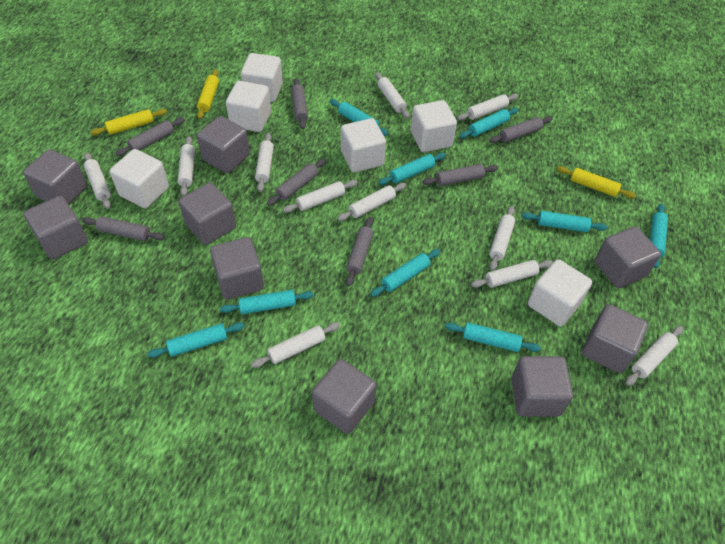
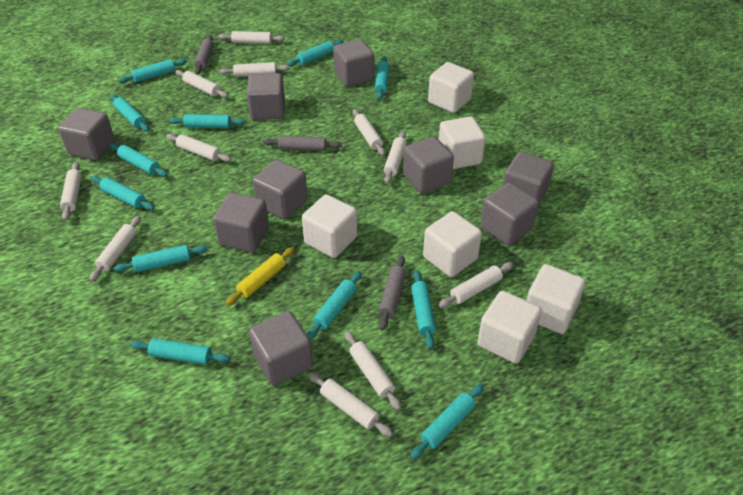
grey rolling pin: [82,216,165,241] [116,117,184,156] [267,159,326,206] [291,78,308,129] [346,217,373,286] [422,164,498,186] [489,116,553,143] = 7 -> [194,35,214,75] [263,136,342,151] [379,256,406,330] = 3
turquoise rolling pin: [147,322,245,358] [220,290,314,314] [330,99,389,136] [370,249,440,297] [378,153,446,185] [445,323,541,352] [459,108,518,138] [522,211,607,232] [650,204,668,268] = 9 -> [91,176,154,210] [110,94,149,131] [110,143,168,177] [114,245,208,272] [118,59,187,83] [130,338,230,365] [169,114,245,128] [287,40,343,67] [307,271,362,340] [375,57,389,99] [410,384,484,460] [411,270,436,349] = 12
yellow rolling pin: [91,109,167,135] [197,69,219,119] [557,166,636,199] = 3 -> [226,247,294,306] = 1

